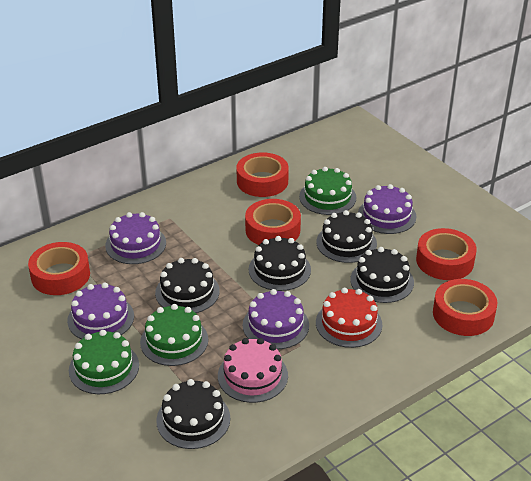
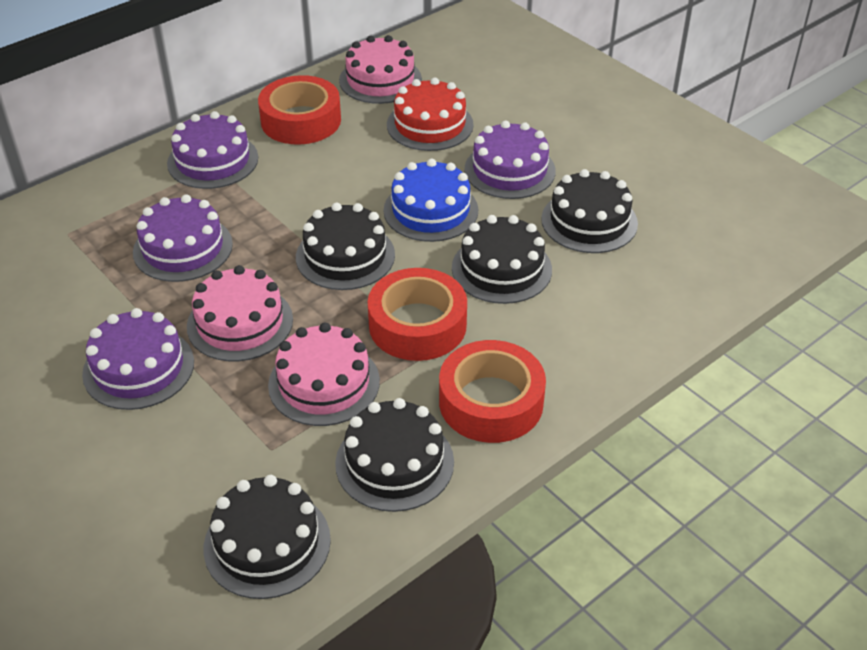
blue cake: none = 0 -> [383,159,478,242] = 1
green cake: [69,330,139,394] [140,304,208,366] [299,167,356,215] = 3 -> none = 0
pink cake: [218,338,288,403] = 1 -> [187,265,293,361] [268,323,380,426] [339,35,422,104] = 3
red tape: [28,242,90,295] [236,152,289,197] [245,199,301,245] [416,228,477,280] [433,279,497,336] = 5 -> [258,75,341,145] [368,268,467,361] [439,340,546,443] = 3

